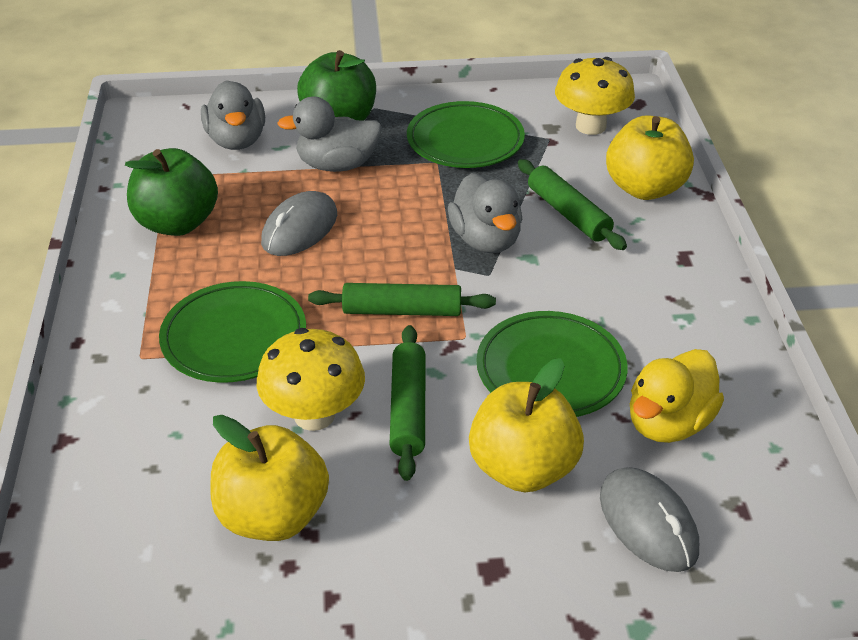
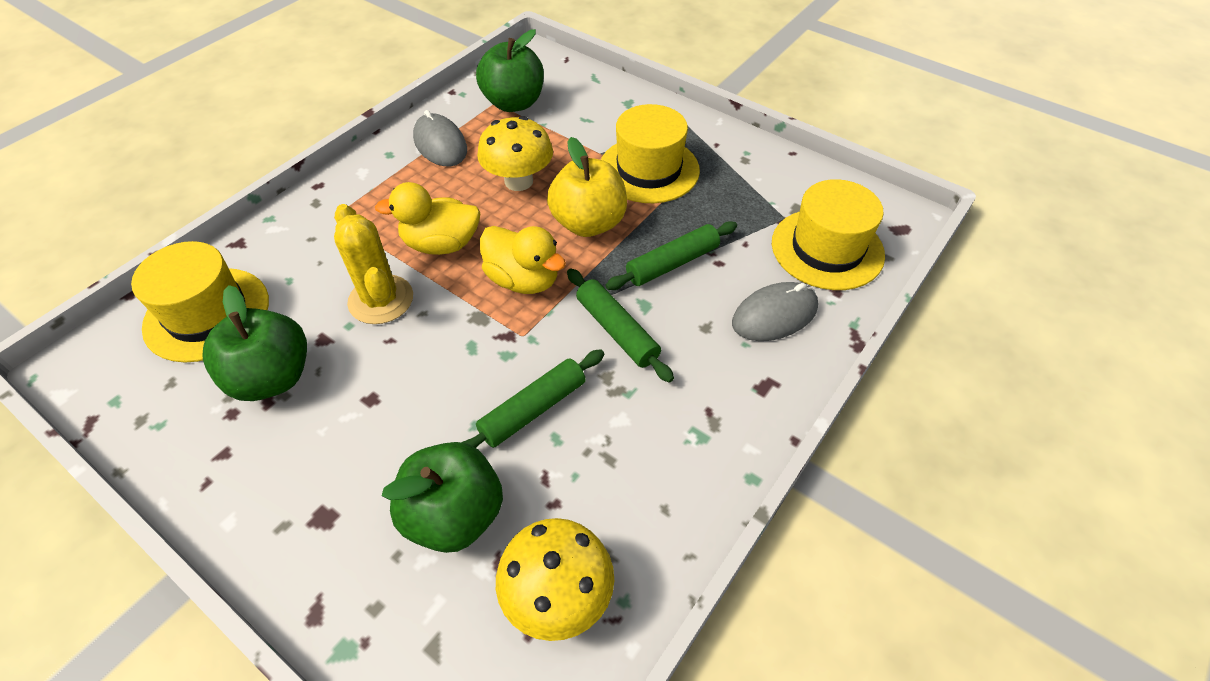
green apple: [125,148,218,236] [297,50,376,121] = 2 -> [202,285,307,401] [382,442,503,553] [476,29,544,112] = 3
green plate: [159,281,306,383] [407,101,525,168] [476,311,628,417] = 3 -> none = 0
grey duck: [201,80,265,150] [277,97,382,172] [448,173,523,253] = 3 -> none = 0
yellow apple: [210,415,329,541] [469,358,584,492] [606,115,694,200] = 3 -> [547,137,627,237] = 1
yellow cactus: none = 0 -> [334,204,413,324] = 1
yellow duck: [630,349,724,443] = 1 -> [375,182,480,255] [480,226,566,294] = 2
yellow hat: none = 0 -> [131,241,269,362] [601,104,700,203] [772,179,885,290] = 3

